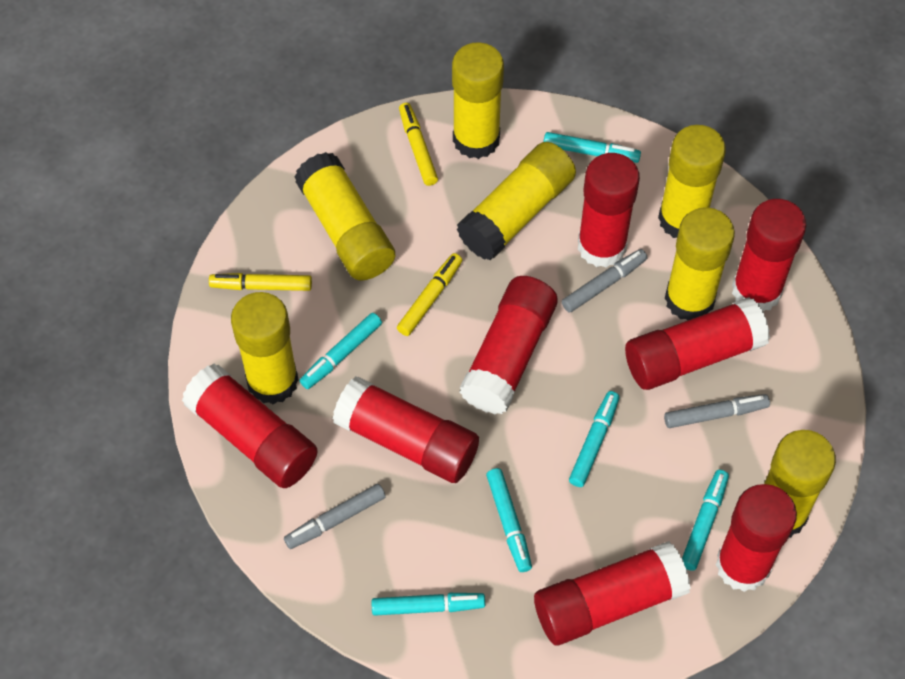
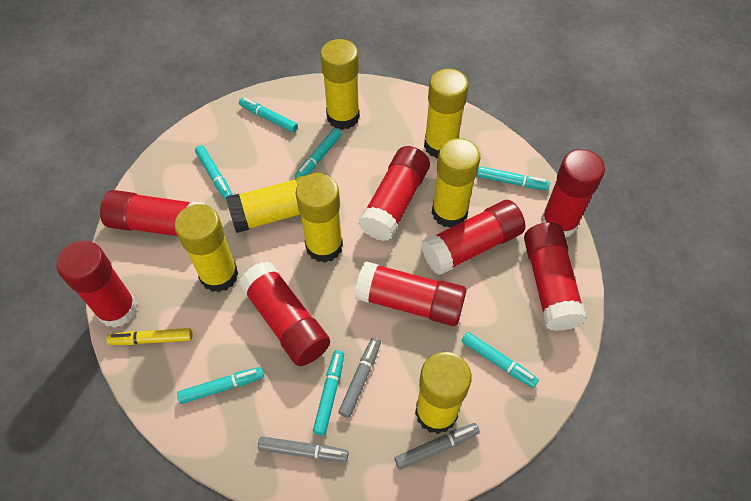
turquoise marker: [300,313,382,389] [371,593,485,616] [486,468,532,572] [544,132,641,163] [569,391,620,487] [682,470,729,571] = 6 -> [177,367,264,404] [195,145,233,201] [239,97,298,133] [295,128,342,178] [313,350,344,435] [462,332,539,388] [477,166,550,190] = 7
yellow marker: [209,273,312,291] [397,253,462,336] [399,103,438,186] = 3 -> [107,328,192,345] = 1

